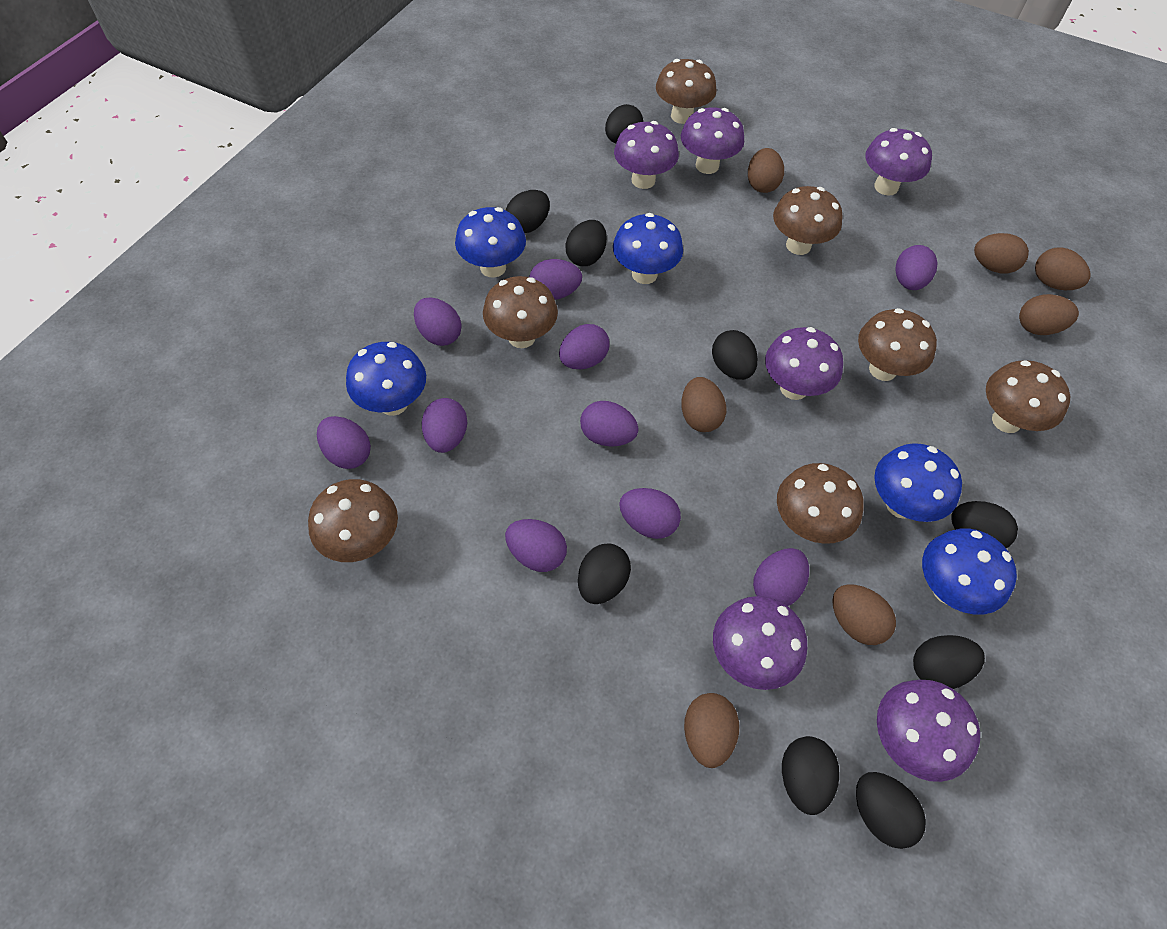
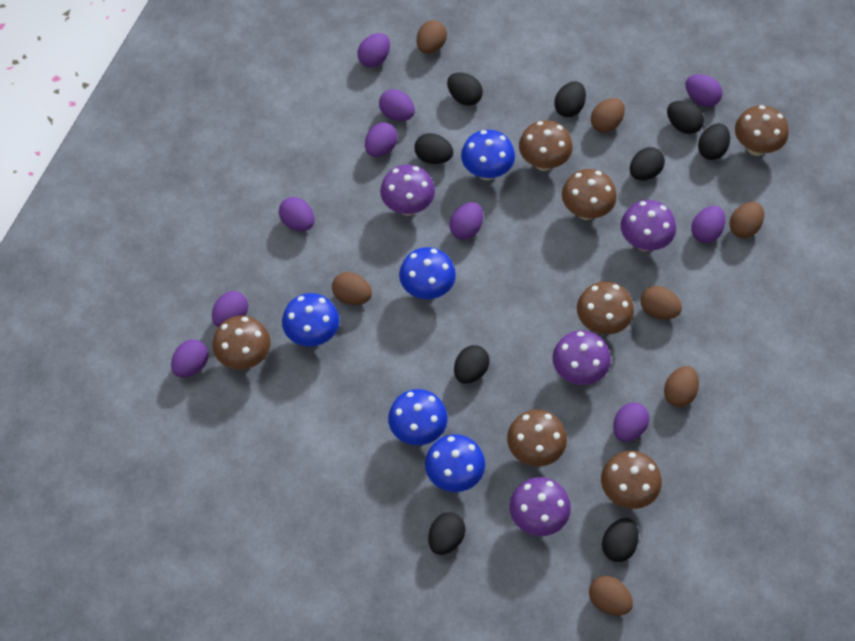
purple mushroom: [614,121,679,189] [681,107,744,174] [713,596,807,690] [765,327,843,400] [865,128,932,196] [877,680,980,782] = 6 -> [380,165,435,216] [509,477,571,536] [552,330,611,385] [621,200,676,251] = 4

